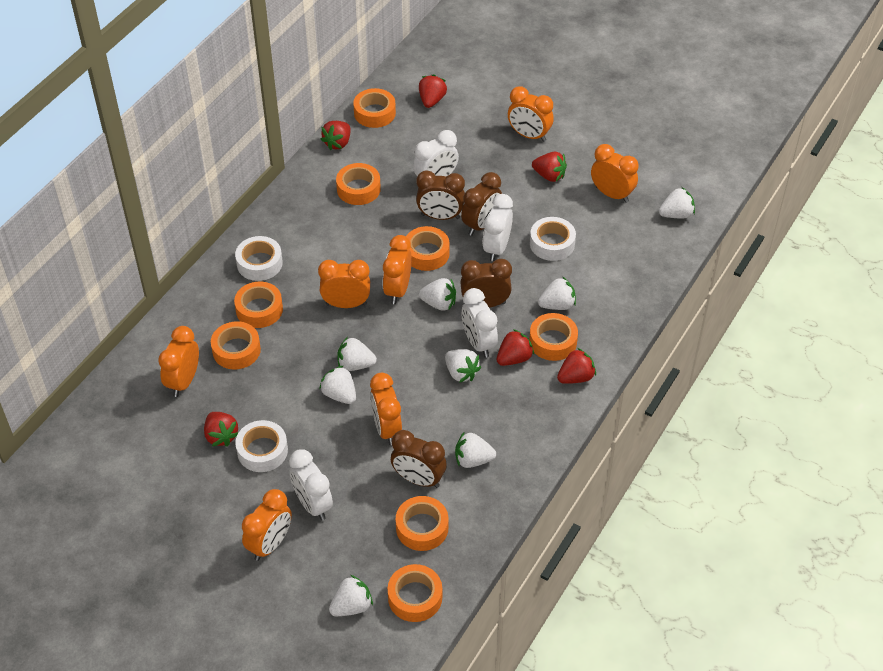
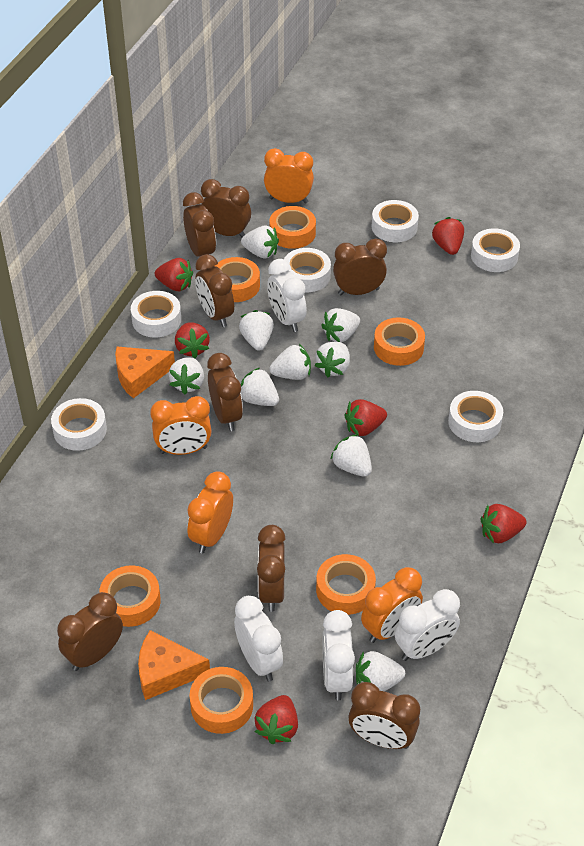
brown clock: [391,430,447,488] [416,170,465,220] [460,259,512,308] [461,172,502,236] = 4 -> [57,592,123,671] [183,192,216,257] [195,254,234,327] [201,179,251,237] [207,353,243,431] [257,525,286,612] [333,238,387,295] [348,682,420,749] = 8
orange cheese: none = 0 -> [115,346,175,398] [138,630,210,700] = 2
orange clock: [158,326,199,397] [242,489,292,561] [318,260,370,308] [370,373,402,445] [383,235,412,304] [508,86,554,142] [591,144,638,203] = 7 -> [150,396,211,455] [187,471,233,554] [264,148,314,204] [361,567,423,643] = 4
orange tape: [211,321,261,369] [234,282,283,328] [336,163,381,205] [353,88,396,128] [388,564,442,622] [396,496,449,551] [406,226,450,271] [529,313,578,361] = 8 -> [99,565,161,627] [189,667,253,734] [215,257,260,302] [269,206,316,249] [316,554,376,615] [374,317,425,366] = 6
white strawberry: [319,366,356,404] [329,575,373,616] [337,337,377,371] [419,278,456,311] [445,349,481,383] [455,433,496,468] [538,277,576,310] [659,187,695,218] = 8 -> [169,357,204,394] [239,310,274,351] [241,225,279,258] [241,368,279,406] [269,344,311,380] [315,342,350,377] [321,308,360,342] [330,434,372,477] [356,651,405,691] = 9
white tape: [235,236,283,281] [235,420,288,472] [530,217,576,261] = 3 -> [51,398,107,451] [131,291,181,337] [284,248,331,292] [372,200,419,242] [448,391,503,442] [471,228,520,272] = 6

